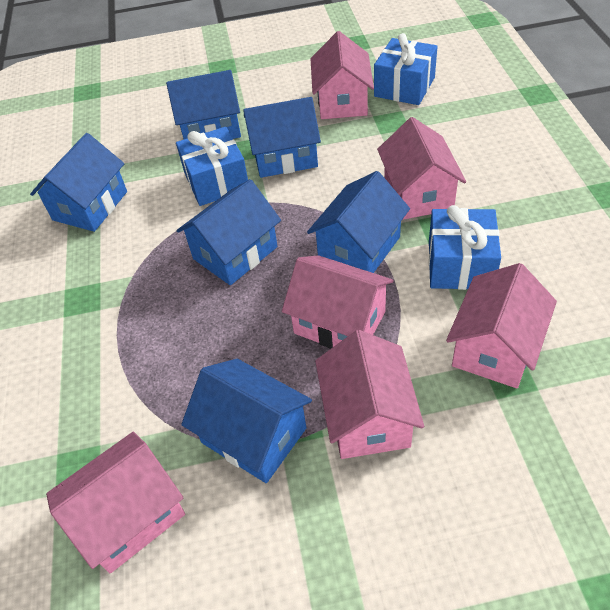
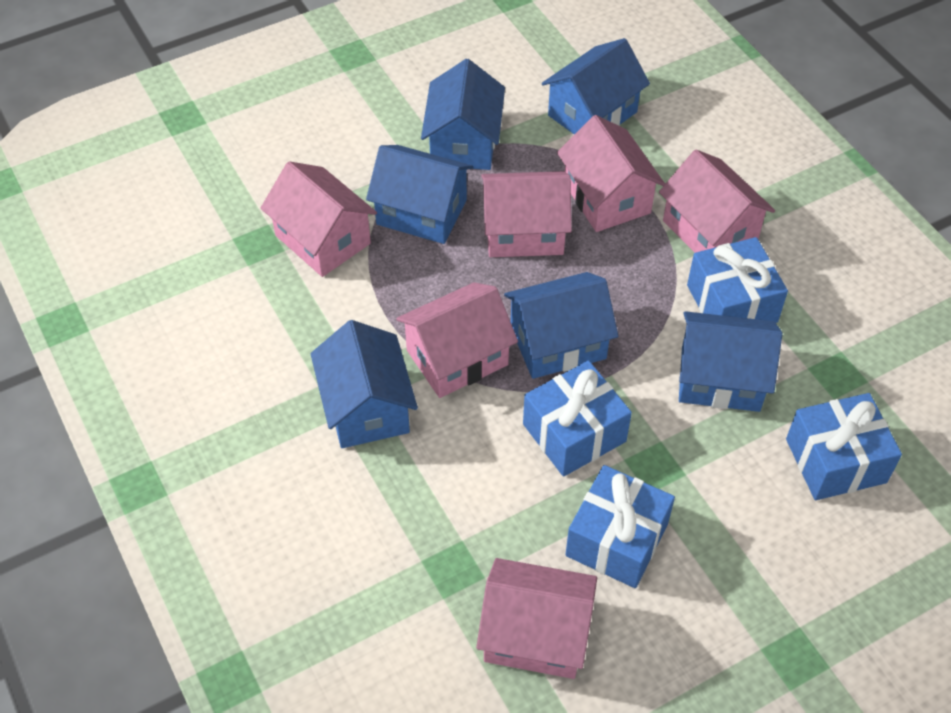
blue gift: [176,127,248,206] [374,33,438,105] [429,205,501,290] = 3 -> [523,360,632,477] [565,465,675,588] [687,237,788,323] [786,393,902,500] = 4

